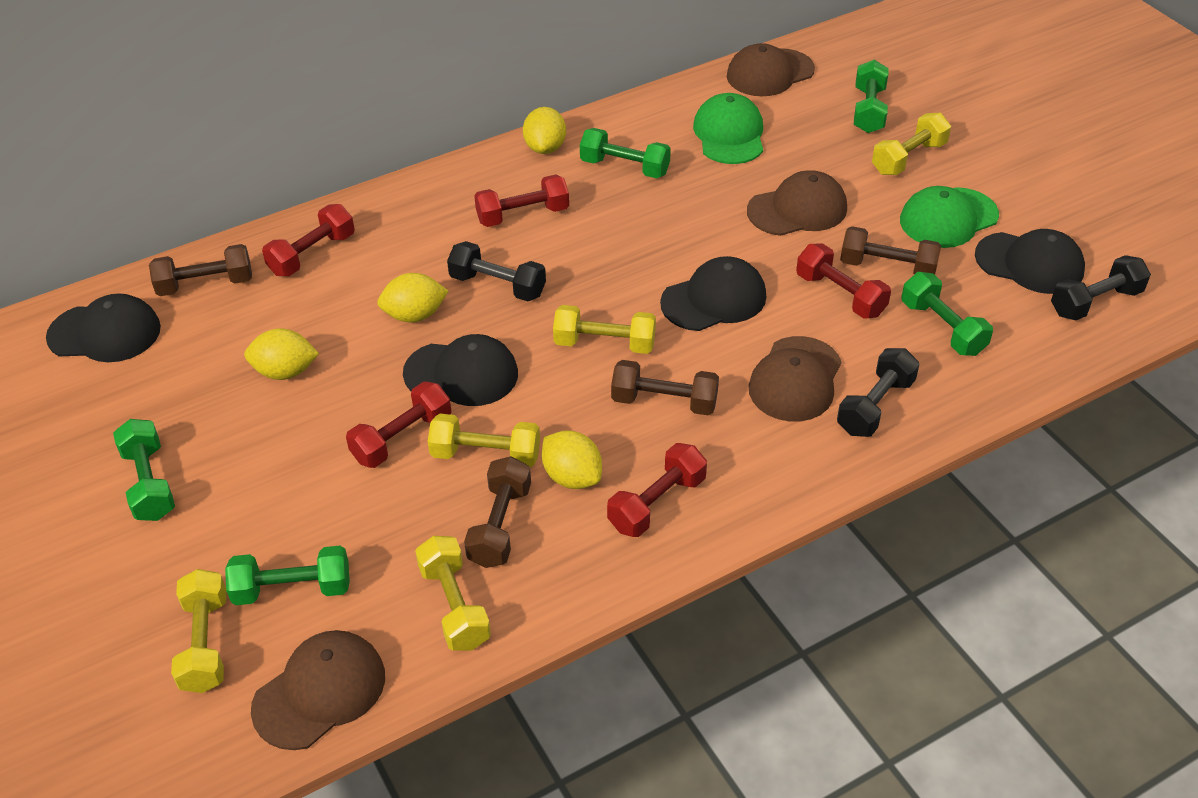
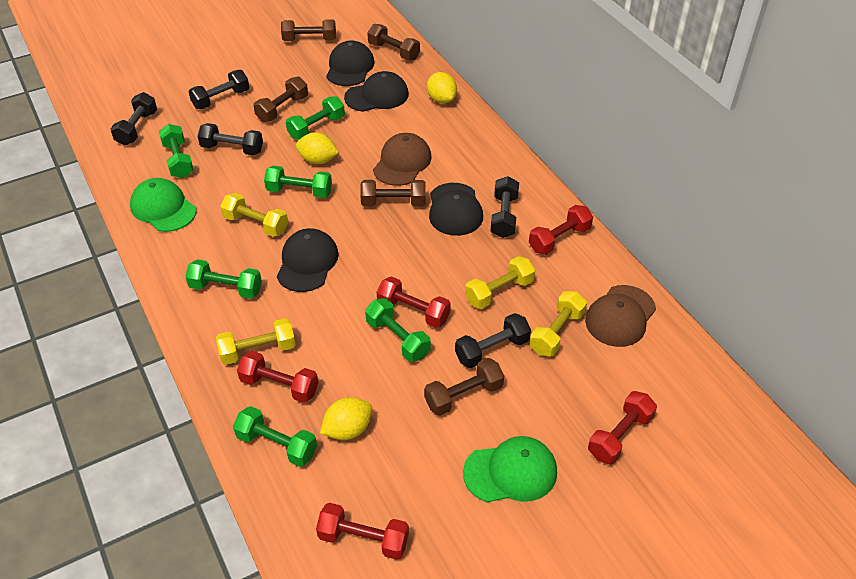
black dumbbell: [447,241,546,301] [837,348,920,437] [1051,255,1151,320] = 3 -> [111,92,157,145] [188,70,249,109] [198,123,263,156] [455,313,531,368] [490,176,519,238] = 5
brown cap: [251,630,385,750] [727,43,815,96] [747,170,847,236] [748,336,842,421] = 4 -> [373,133,431,186] [585,285,656,347] = 2
brown dumbbell: [149,244,252,296] [464,456,531,568] [611,360,719,415] [840,226,941,275] = 4 -> [253,77,308,122] [281,19,336,41] [360,180,425,206] [367,24,420,61] [424,358,504,416] = 5
green dumbbell: [113,419,175,521] [225,546,350,605] [580,128,671,178] [854,60,888,133] [901,272,993,356] = 5 -> [159,124,194,178] [185,259,262,299] [233,406,317,467] [264,166,332,198] [286,96,345,140] [365,298,431,362] = 6
yellow dumbbell: [171,569,226,693] [415,536,491,651] [428,414,540,467] [553,305,656,354] [872,113,951,175] = 5 -> [216,318,296,365] [220,193,288,237] [465,256,535,309] [530,291,587,357] = 4
yellow lemon: [244,328,319,380] [377,273,448,322] [523,107,566,154] [542,431,602,489] = 4 -> [296,132,339,164] [320,397,372,440] [427,72,457,103] = 3

